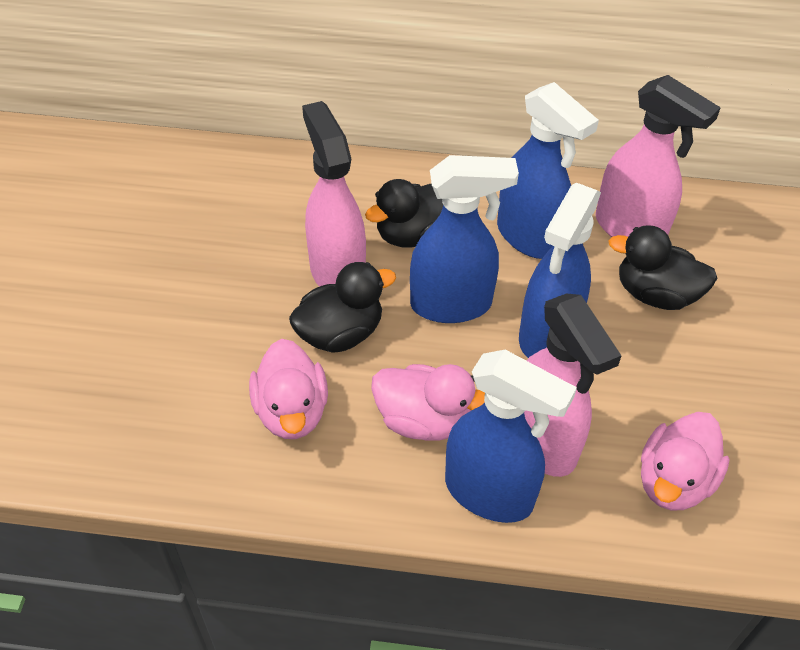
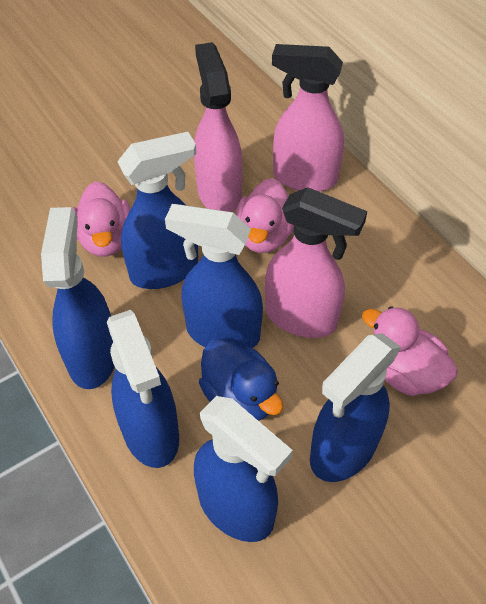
black duck: [289,262,396,353] [365,179,443,248] [609,225,717,310] = 3 -> none = 0
blue duck: none = 0 -> [199,339,283,421] = 1
blue spray bottle: [410,155,519,323] [445,350,577,523] [497,82,599,259] [519,183,601,358] = 4 -> [41,207,115,389] [107,310,179,468] [117,132,198,289] [165,204,263,349] [194,396,293,542] [310,333,401,482] = 6

